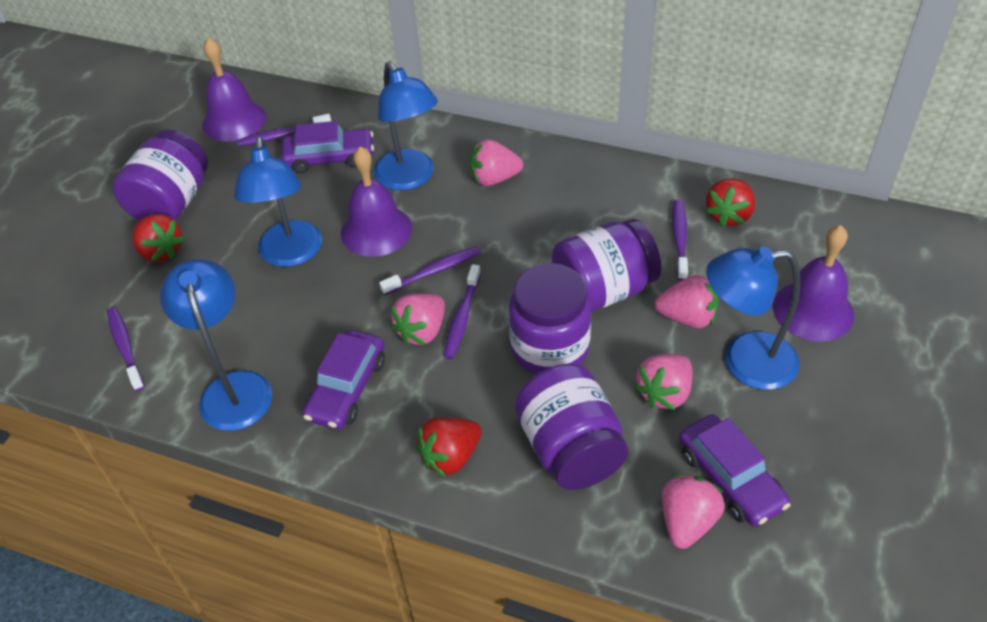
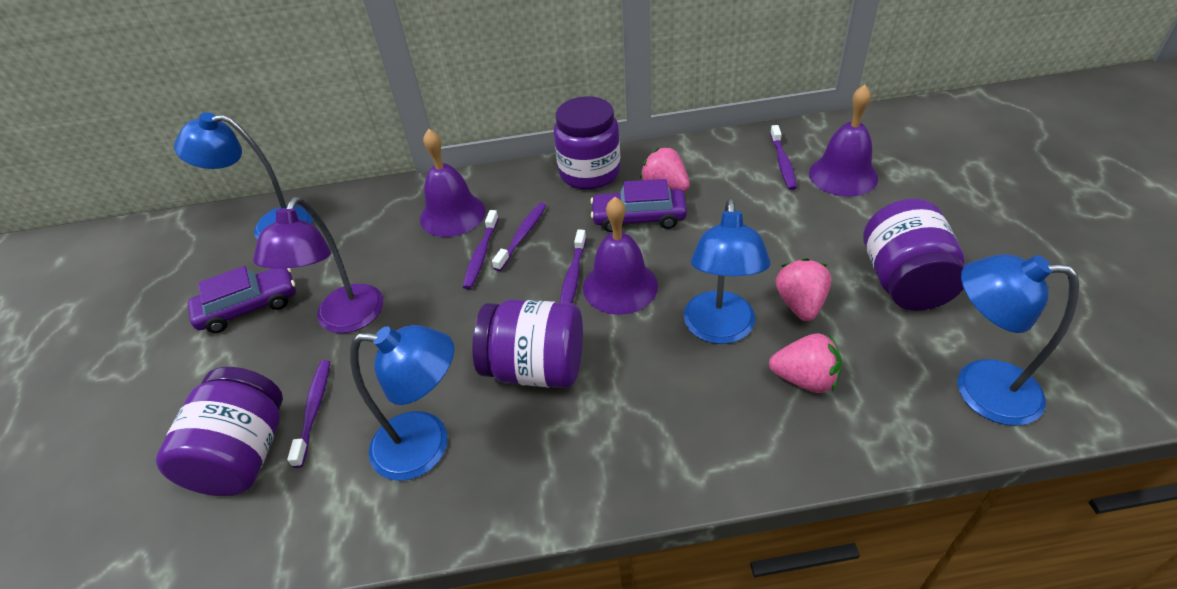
pink strawberry: [390,293,445,345] [470,139,523,186] [634,354,693,410] [655,275,719,328] [662,474,725,549] = 5 -> [640,147,690,192] [769,333,842,393] [776,258,831,321] = 3
purple car: [281,121,374,174] [303,330,385,430] [679,414,790,527] = 3 -> [187,266,296,333] [591,179,687,232] = 2
purple lamp: none = 0 -> [253,197,383,333] = 1
red strawberry: [132,214,185,262] [416,417,482,477] [705,178,755,227] = 3 -> none = 0

